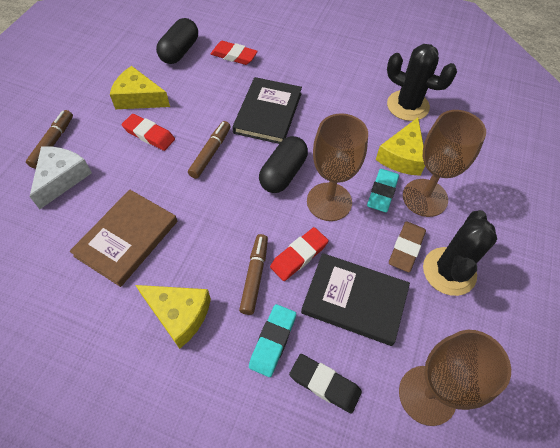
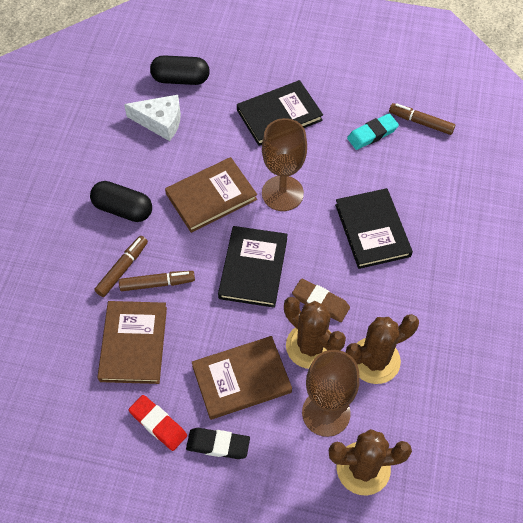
black book: [232,77,302,144] [301,253,410,346] = 2 -> [218,226,288,308] [237,80,323,146] [335,188,413,269] = 3
black cactus: [387,44,457,121] [423,210,497,296] = 2 -> none = 0
brown book: [70,189,177,287] = 1 -> [97,301,167,384] [165,157,257,233] [192,336,292,420] = 3
brown cactus: none = 0 -> [284,297,346,369] [329,429,412,495] [346,314,419,384] = 3
brown goblet: [307,113,368,221] [399,330,511,426] [403,110,486,217] = 3 -> [262,118,307,211] [302,350,360,437] = 2
red eraser: [121,114,175,151] [211,41,258,65] [270,227,328,281] = 3 -> [129,395,187,451] = 1
turquoise eraser: [249,304,296,377] [367,169,399,212] = 2 -> [347,114,399,150] = 1
yellow cheese: [110,66,170,109] [136,285,211,349] [376,118,425,176] = 3 -> none = 0

